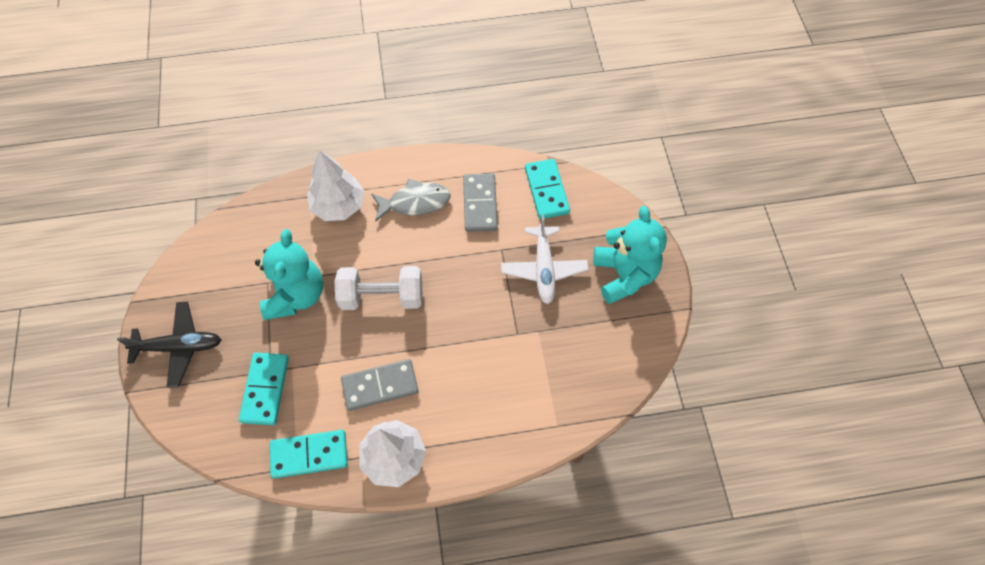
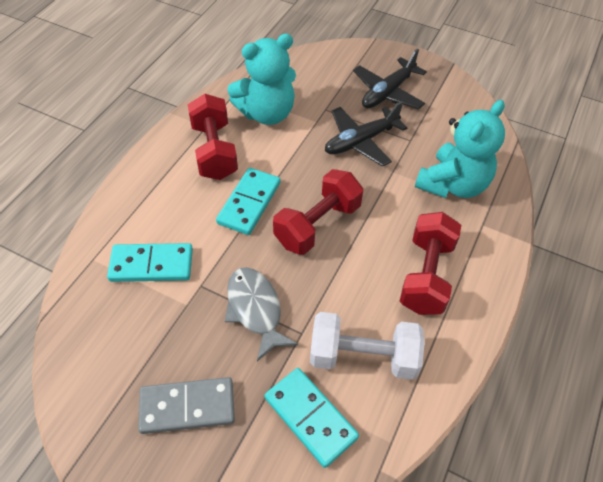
black plane: [117,302,221,388] = 1 -> [325,101,408,167] [353,48,427,109] = 2
grey domino: [341,359,419,411] [463,173,498,232] = 2 -> [138,377,235,434] = 1
red dumbbell: none = 0 -> [187,94,238,180] [273,169,363,255] [400,212,461,315] = 3
white plane: [501,215,589,304] = 1 -> none = 0
white tree: [307,150,365,221] [359,420,426,487] = 2 -> none = 0

